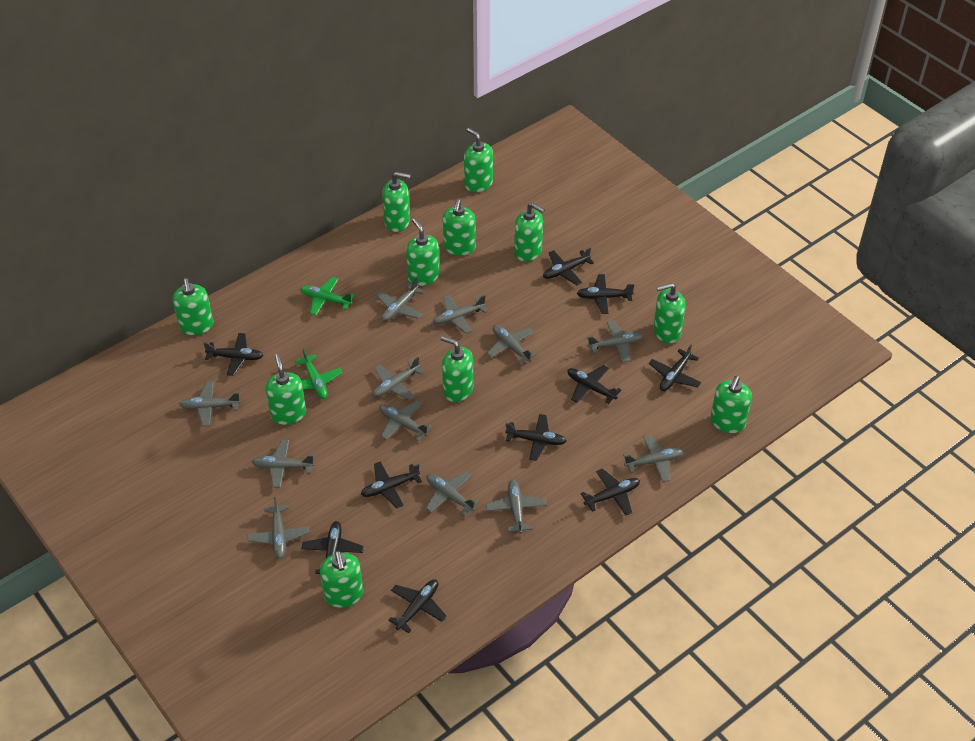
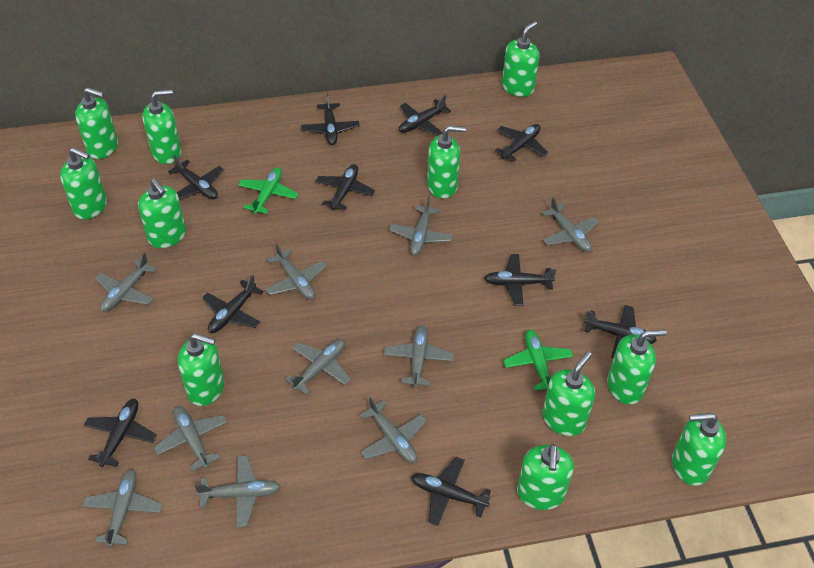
grey plane: [179,381,241,426] [247,497,309,559] [252,440,314,488] [372,357,424,400] [376,278,425,321] [379,400,433,441] [426,472,480,516] [433,295,488,334] [486,480,546,534] [487,325,537,365] [587,321,644,362] [623,435,684,482] = 12 -> [82,469,162,547] [95,253,157,311] [154,406,227,471] [194,455,281,528] [265,243,326,299] [285,339,351,395] [360,397,427,463] [384,325,454,388] [389,196,453,256] [542,197,599,252] = 10

